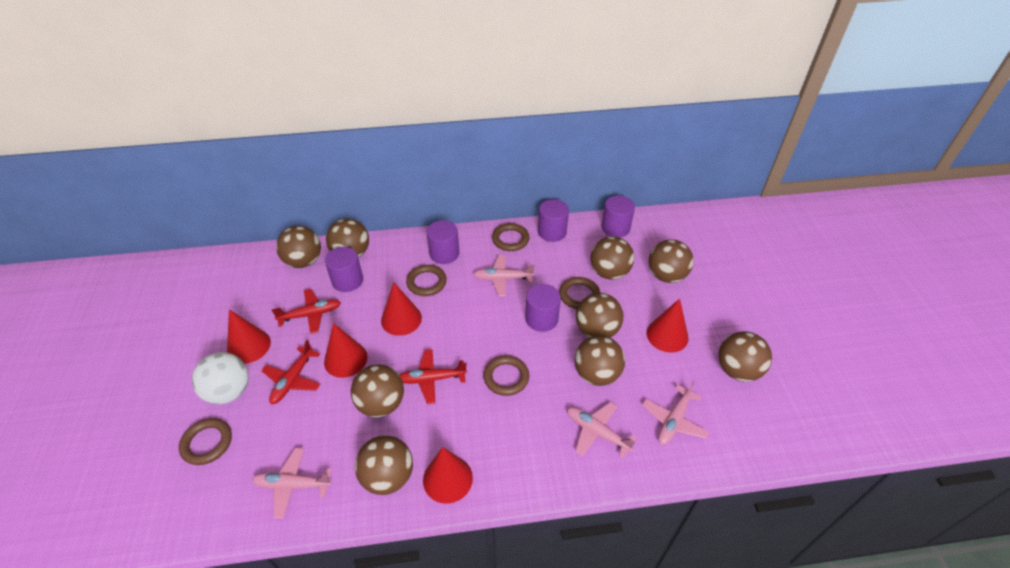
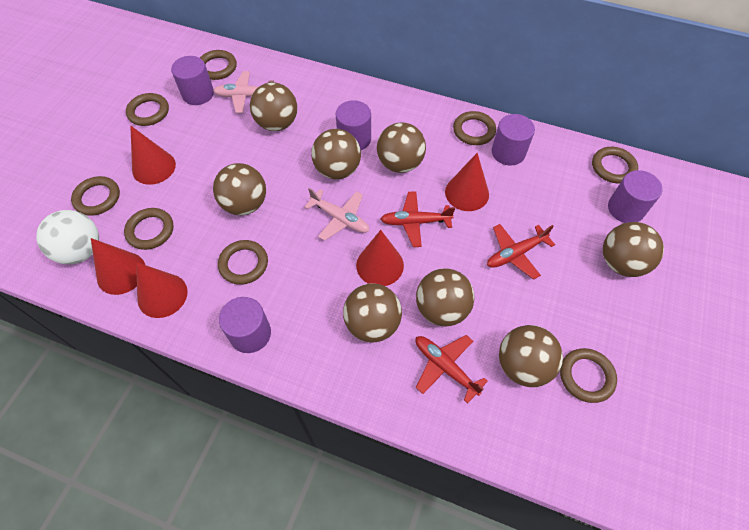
brown ball: [276,226,321,268] [326,218,369,258] [351,364,404,417] [355,435,413,495] [574,335,625,386] [576,293,623,337] [590,236,634,280] [648,240,694,283] [718,331,772,382] = 9 -> [213,163,266,215] [250,82,297,131] [311,129,361,179] [343,283,402,342] [377,123,426,173] [416,268,475,326] [499,325,563,387] [603,222,664,277] = 8
brown ring: [179,418,232,465] [406,265,447,296] [483,355,529,396] [492,223,530,251] [559,277,600,309] = 5 -> [71,176,120,216] [124,208,174,250] [126,93,169,126] [200,50,237,80] [218,240,268,285] [453,111,496,145] [560,348,617,403] [592,147,638,184] = 8
pink plane: [252,448,332,519] [473,255,535,296] [567,402,637,458] [642,381,709,445] = 4 -> [213,71,274,113] [304,188,369,241] = 2

